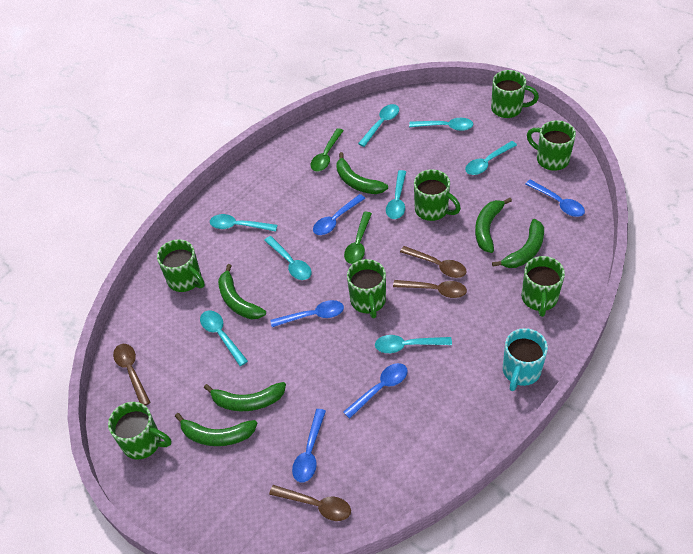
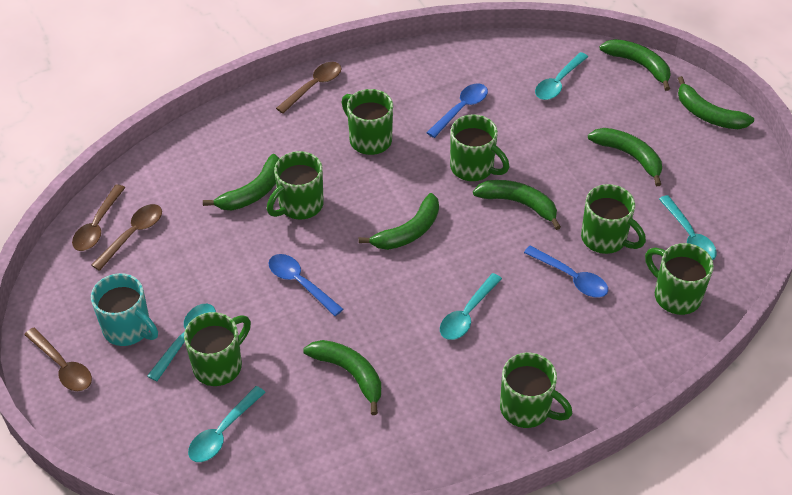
blue spoon: [270,300,344,327] [292,409,326,482] [313,194,366,235] [343,363,408,419] [526,180,585,217] = 5 -> [269,254,343,316] [426,83,488,138] [524,246,608,298] = 3
green banana: [175,413,257,446] [204,382,286,411] [218,264,266,319] [336,152,388,194] [475,198,512,253] [492,219,544,268] = 6 -> [203,154,280,210] [303,340,381,415] [358,193,439,250] [473,180,561,230] [588,128,662,186] [600,39,671,91] [678,76,754,129] = 7
green spoon: [310,128,344,171] [344,212,372,264] = 2 -> none = 0
turquoise spoon: [200,311,248,366] [210,214,277,232] [264,236,311,280] [358,104,399,147] [375,335,452,353] [386,170,406,219] [409,118,474,131] [465,141,517,175] = 8 -> [147,304,216,382] [188,386,266,462] [440,273,502,340] [535,52,588,100] [659,195,717,260] = 5

